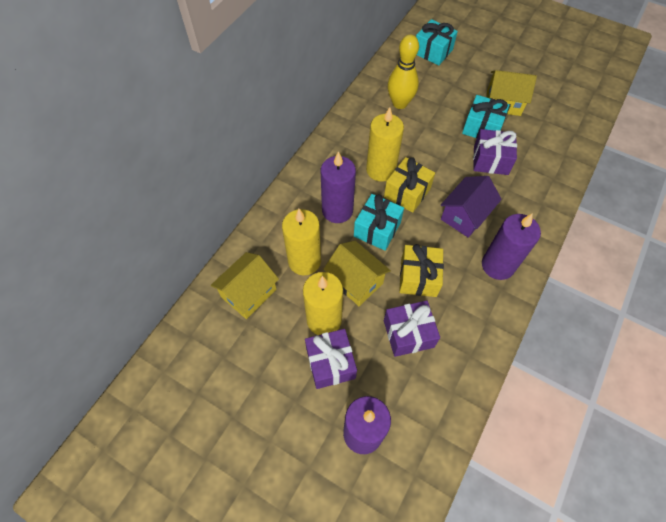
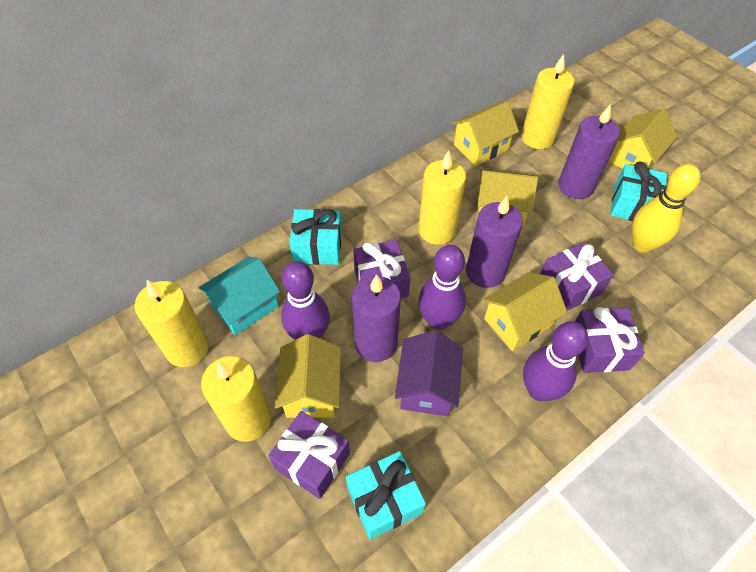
purple bowling pin: none = 0 -> [281,261,330,340] [418,245,466,330] [523,321,588,401] = 3
purple gift: [305,329,357,389] [384,301,440,357] [473,129,517,175] = 3 -> [268,411,350,499] [353,240,411,298] [540,242,614,311] [575,307,645,373] = 4
turquoise house: none = 0 -> [199,257,280,335] = 1
yellow candle: [282,209,321,276] [303,272,343,335] [366,107,404,182] = 3 -> [135,280,209,367] [201,356,272,442] [418,150,466,245] [521,54,575,149] = 4
yellow gift: [384,157,435,213] [399,244,444,297] = 2 -> none = 0
yellow house: [210,252,279,319] [323,241,391,306] [487,70,537,116] = 3 -> [275,334,341,418] [452,101,519,166] [477,169,538,227] [483,272,567,351] [609,109,677,169] = 5

